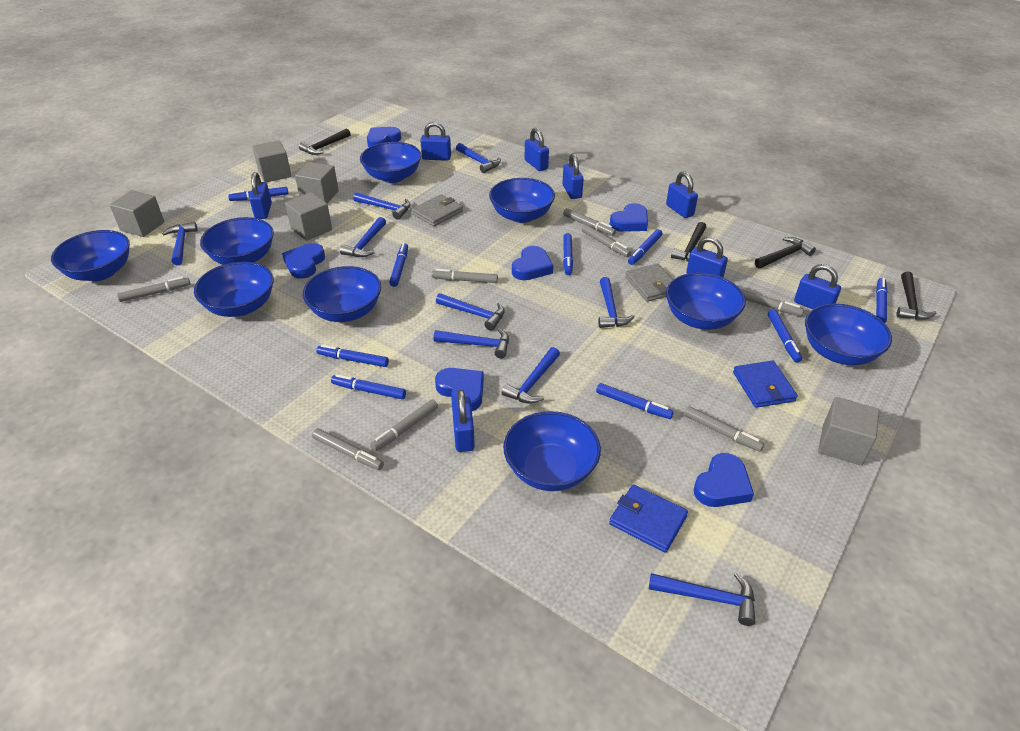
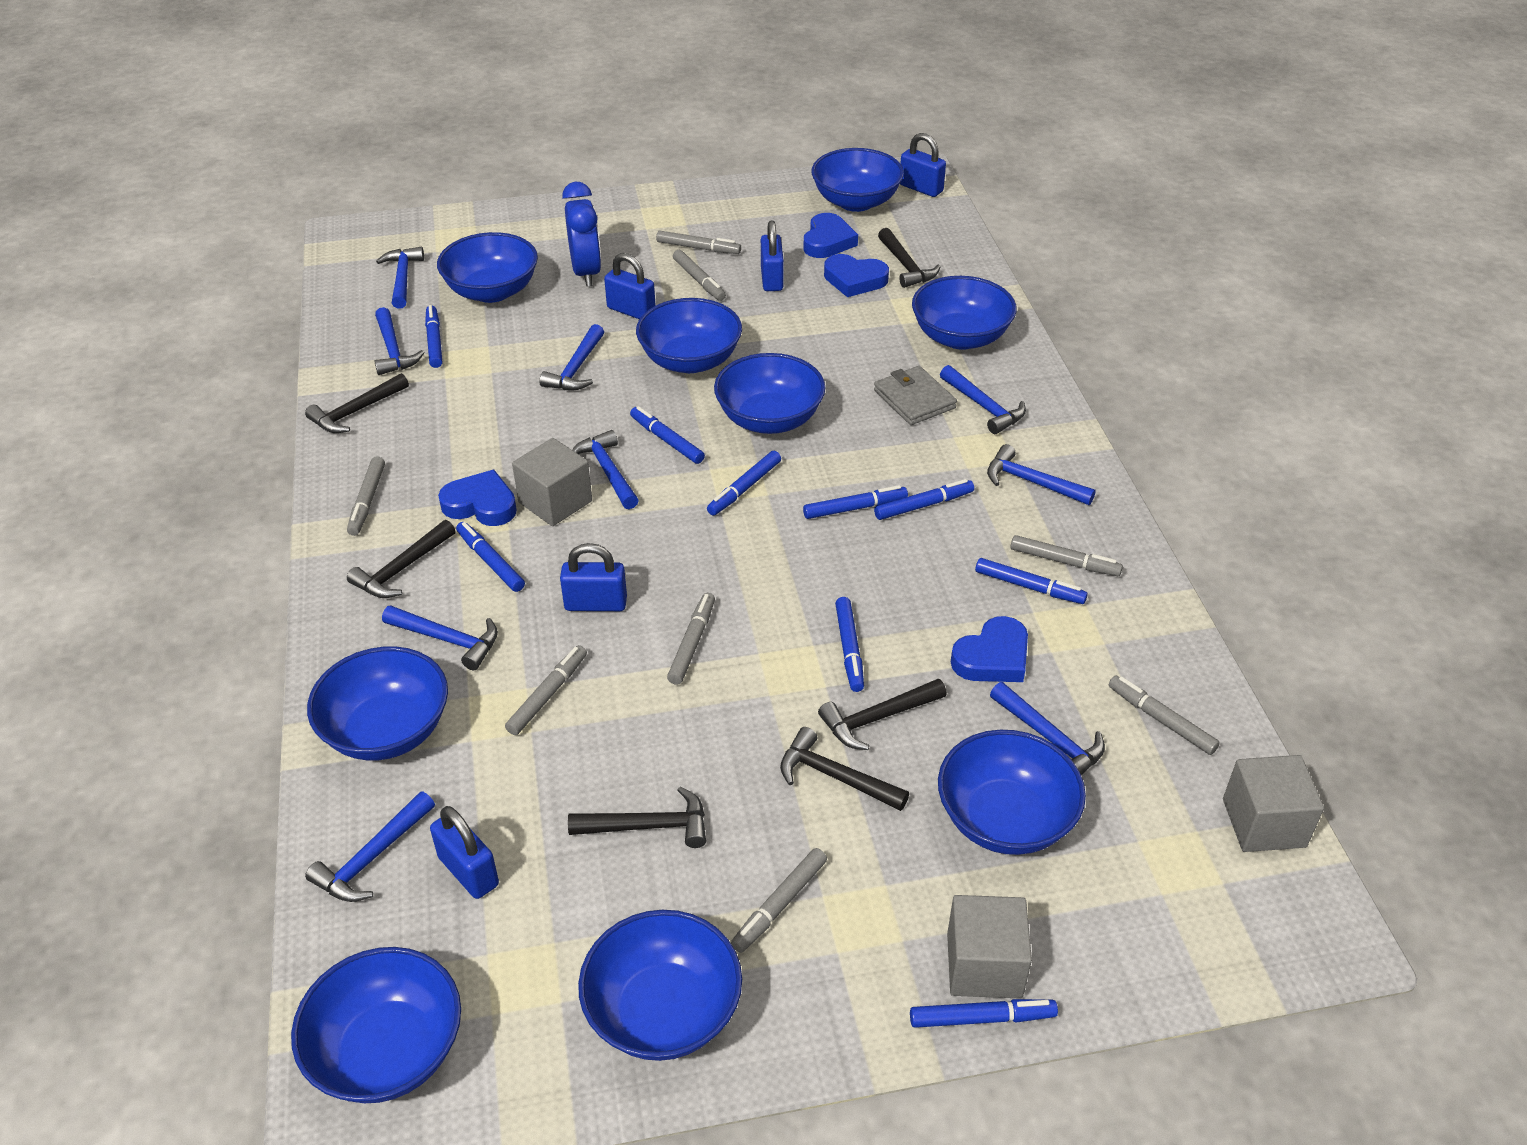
black hammer: [299,128,351,155] [671,222,706,262] [755,237,816,269] [896,271,936,320] = 4 -> [305,373,409,433] [347,520,455,598] [568,786,706,848] [780,727,909,811] [818,679,947,750] [878,228,940,288] = 6
blue clock: none = 0 -> [562,182,601,287] = 1
blue heart: [282,243,325,278] [367,127,401,147] [435,368,484,411] [512,246,553,280] [610,203,648,232] [693,453,754,507] = 6 -> [438,470,517,526] [803,213,858,258] [824,254,889,297] [951,616,1028,682] = 4
blue padlock: [249,172,272,219] [420,122,451,161] [452,389,475,452] [525,128,549,171] [562,153,584,199] [666,171,698,218] [686,236,728,278] [794,264,841,309] = 8 -> [430,806,499,899] [560,543,627,611] [604,253,656,319] [761,220,784,291] [900,133,946,197] = 5
blue wallet: [609,484,688,553] [733,360,798,408] = 2 -> none = 0
grey cube: [110,190,164,237] [252,140,292,182] [285,192,332,241] [295,162,339,203] [818,397,880,466] = 5 -> [512,438,592,526] [947,895,1032,999] [1223,755,1324,852] = 3
grey wallet: [412,194,463,226] [625,263,673,302] = 2 -> [874,366,957,425] = 1

